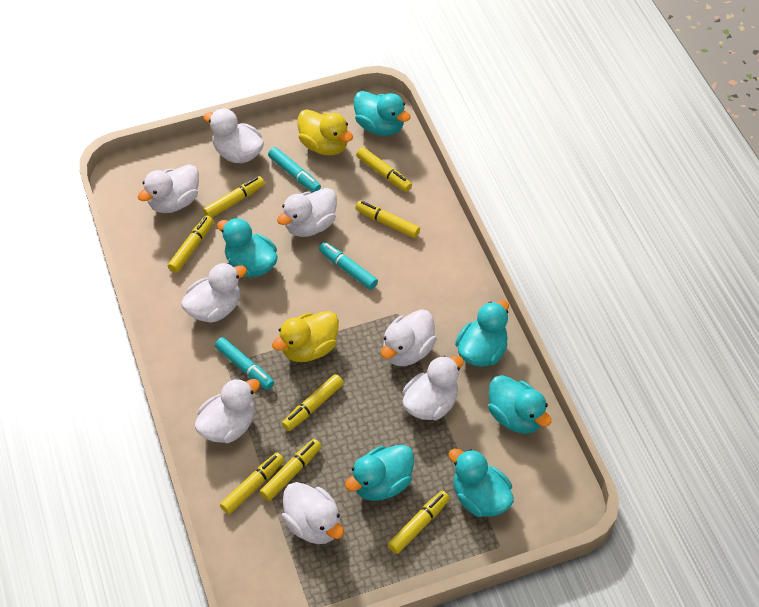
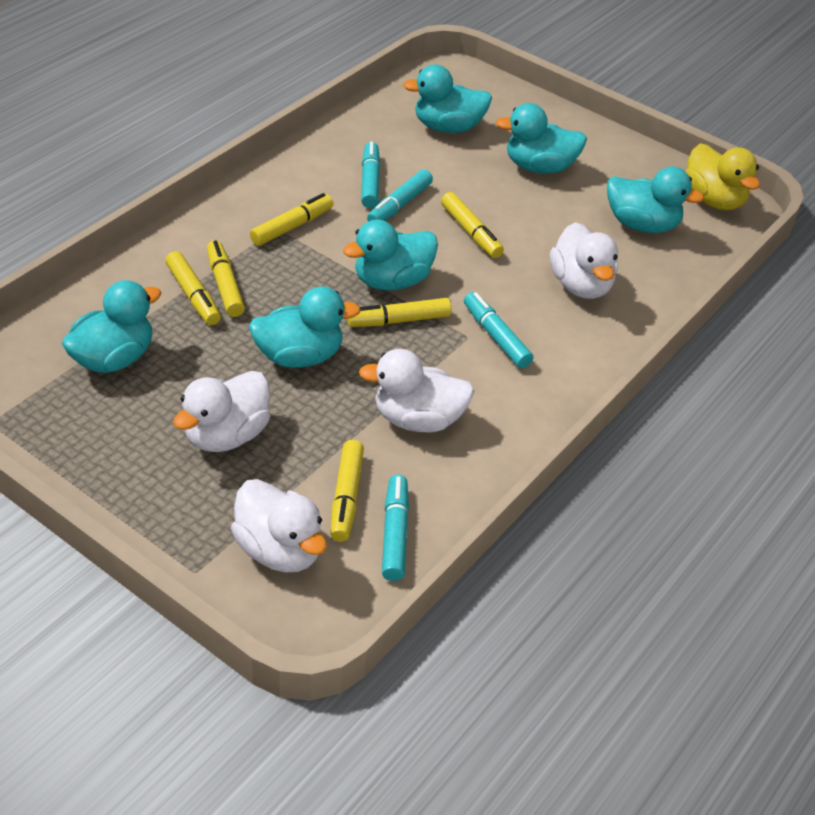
turquoise marker: [215,337,274,390] [268,147,321,192] [319,242,378,290] = 3 -> [361,141,380,208] [367,169,433,222] [382,474,409,581] [464,292,533,368] = 4
white duck: [138,164,199,213] [181,263,247,323] [194,378,260,443] [204,108,264,163] [277,188,337,237] [282,482,344,544] [381,309,437,366] [402,355,464,420] = 8 -> [173,371,270,452] [231,479,327,572] [359,349,474,432] [550,222,618,299] = 4
yellow duck: [272,311,339,362] [298,109,353,156] = 2 -> [685,143,760,210] = 1
yellow marker: [168,215,214,273] [203,176,265,218] [220,453,284,514] [260,439,321,501] [282,374,344,431] [355,200,420,238] [356,147,412,192] [387,491,450,554] = 8 -> [165,251,221,325] [207,240,245,317] [250,193,334,246] [330,440,364,542] [347,298,451,327] [441,192,504,258] = 6

